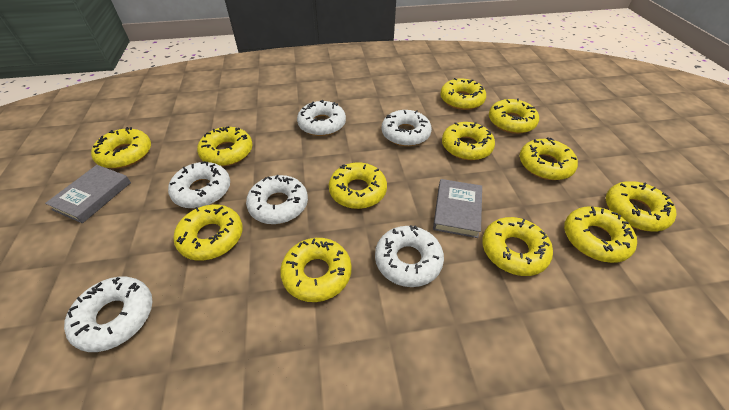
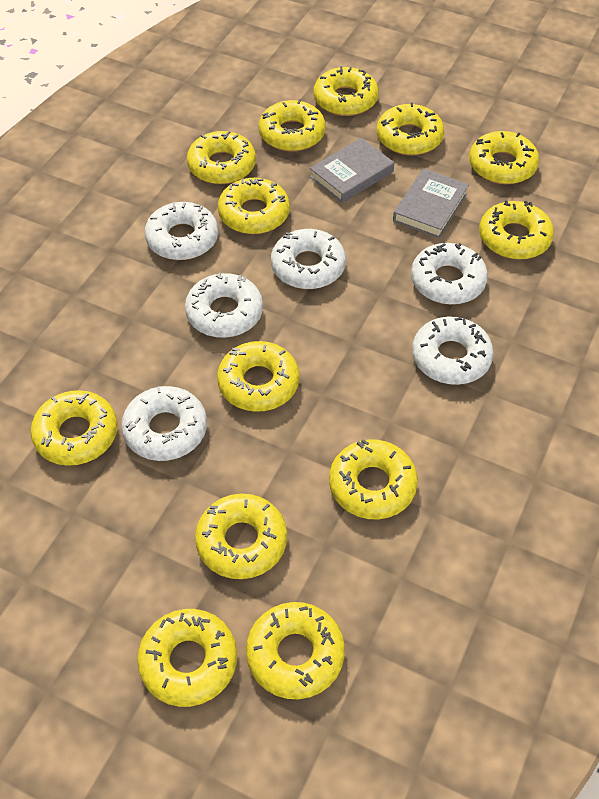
yellow donut: [91,127,151,168] [173,205,243,261] [197,126,253,166] [280,238,351,302] [329,162,387,209] [440,78,486,110] [442,122,495,160] [482,217,553,276] [489,98,539,134] [520,137,578,180] [564,206,637,263] [606,181,677,231] = 12 -> [31,390,117,466] [137,609,237,707] [187,131,256,184] [195,494,287,579] [217,341,299,412] [218,178,290,234] [246,602,345,699] [259,99,326,152] [313,66,379,116] [329,439,418,519] [377,102,444,156] [469,131,539,185] [479,201,554,260] = 13

